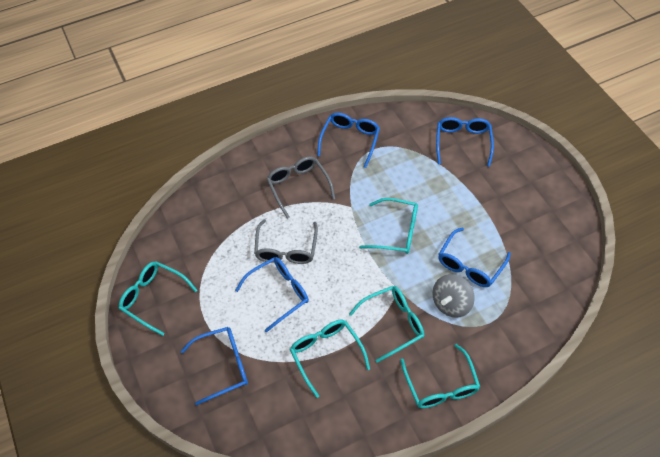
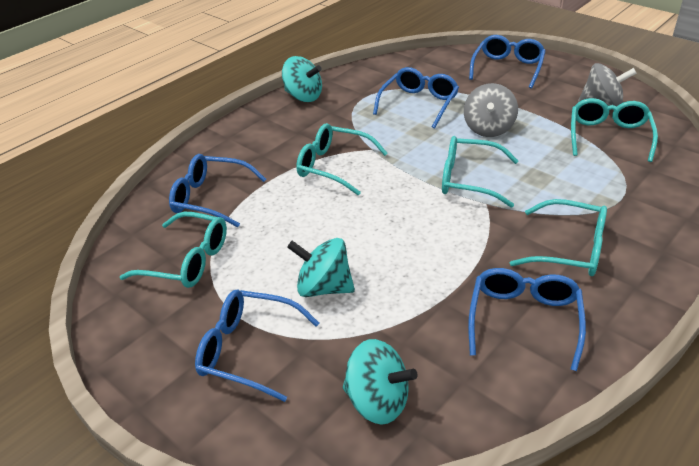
grey glasses: [254,219,318,264] [267,156,335,219] = 2 -> none = 0
grey spinning top: [432,274,475,318] = 1 -> [464,83,518,137] [578,63,637,107] = 2
turquoise spinning top: none = 0 -> [282,56,322,102] [287,238,355,297] [342,339,418,425] = 3

